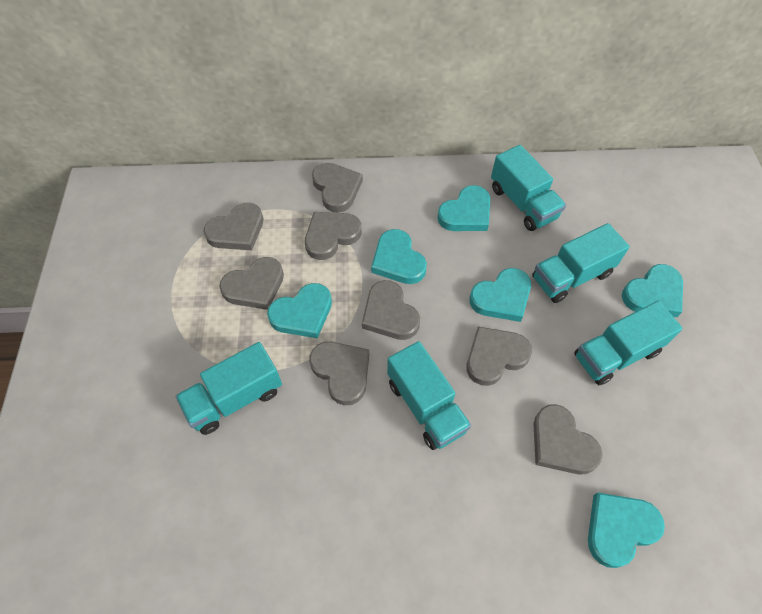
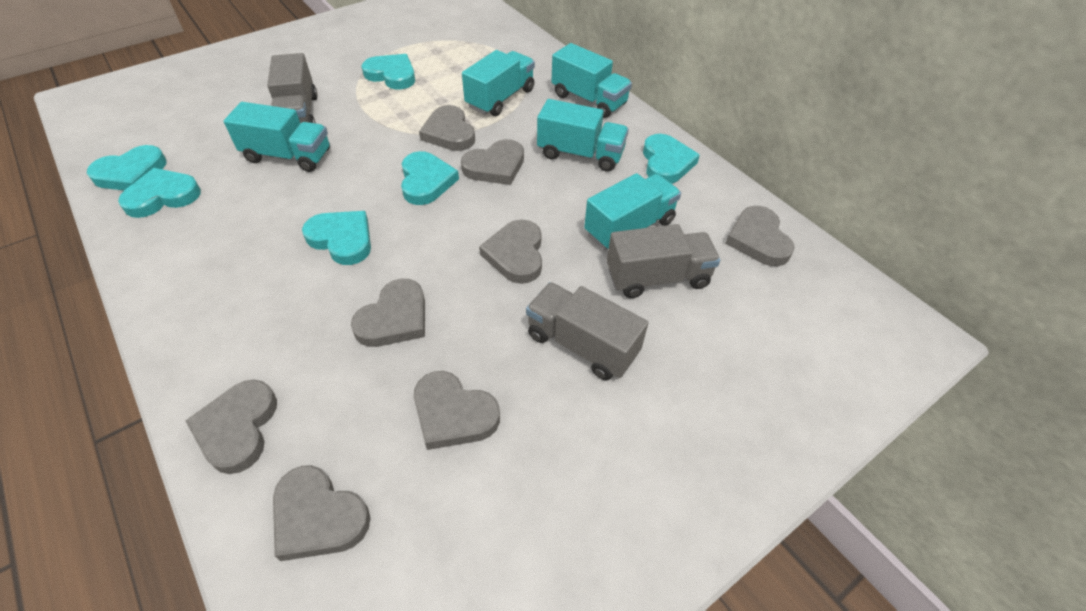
grey truck: none = 0 -> [267,53,317,123] [526,282,648,381] [607,224,720,298] = 3

